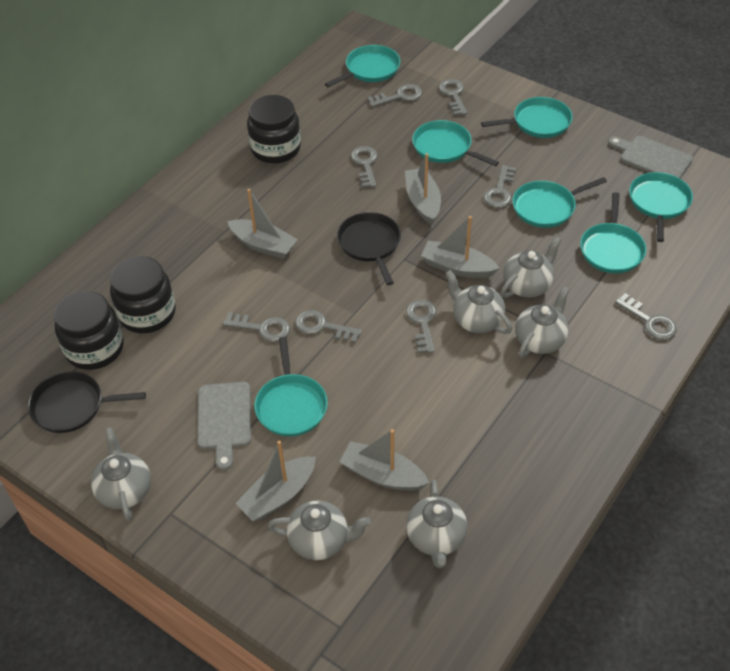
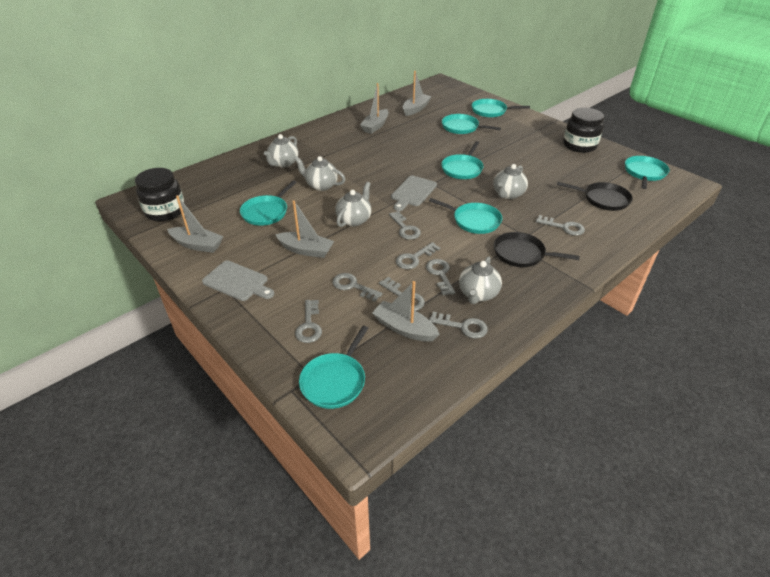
black jar: [54,291,124,370] [110,256,176,333] [247,95,301,163] = 3 -> [135,168,185,221] [563,108,604,153] = 2
grey teapot: [91,427,151,521] [268,501,371,560] [406,479,467,568] [445,270,512,334] [501,237,561,298] [515,286,569,358] = 6 -> [264,134,298,167] [294,156,345,191] [335,182,372,227] [459,256,502,304] [493,164,528,199] = 5

